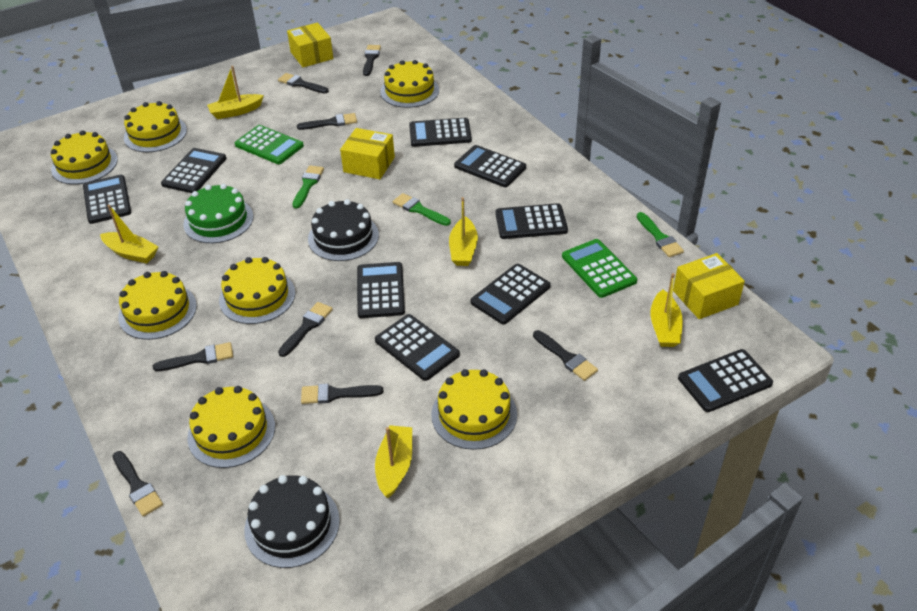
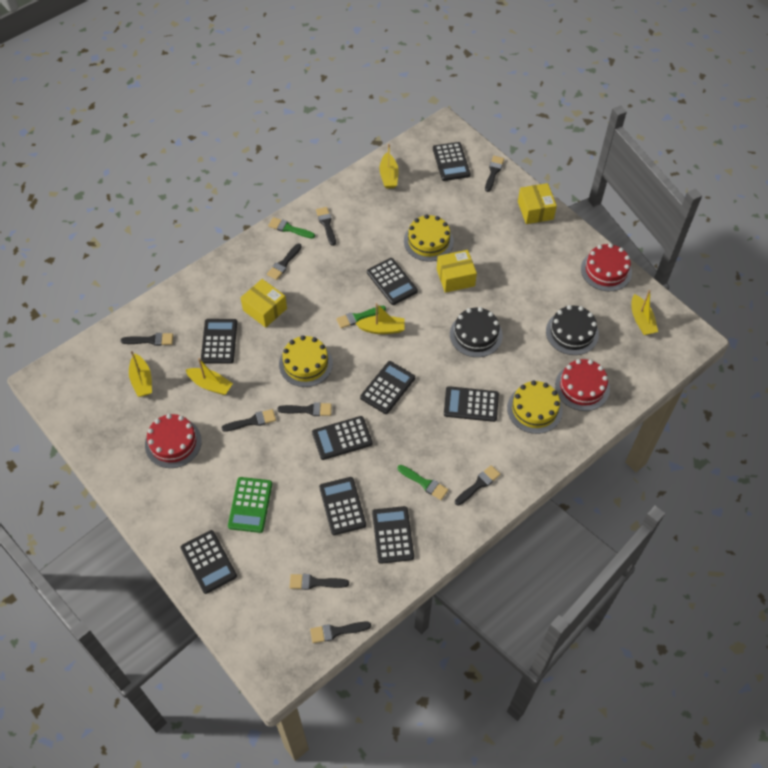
black brush: [113,451,163,517] [153,342,233,371] [278,73,329,93] [278,302,333,357] [297,113,357,130] [301,384,383,404] [363,45,381,76] [533,330,598,381] = 8 -> [121,333,173,346] [221,409,276,432] [267,244,302,280] [277,402,332,416] [290,574,349,590] [310,622,371,643] [316,207,336,246] [455,465,501,506] [485,156,504,192] = 9
green cake: [183,184,254,243] = 1 -> none = 0
green calculator: [235,125,304,164] [562,239,637,298] = 2 -> [228,477,272,533] = 1
red cake: none = 0 -> [145,414,202,468] [555,359,610,411] [581,243,632,291] = 3
yellow cake: [51,130,118,185] [118,271,197,340] [124,101,187,152] [187,386,275,468] [219,257,295,324] [380,60,439,108] [431,369,517,450] = 7 -> [279,336,333,387] [404,214,454,262] [507,380,563,434] = 3

